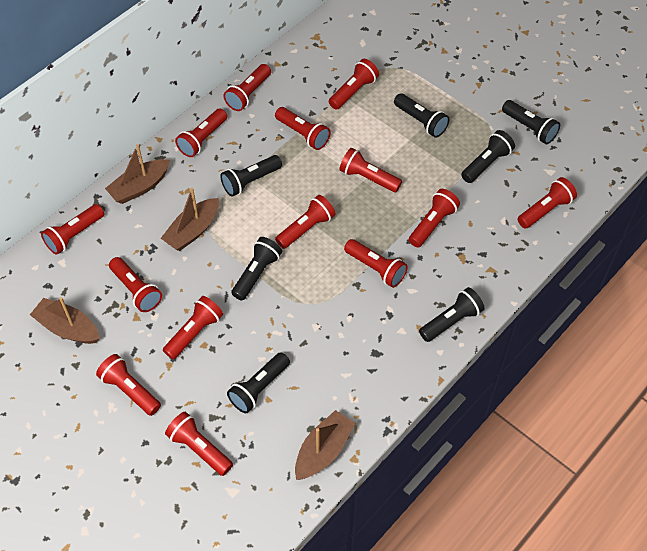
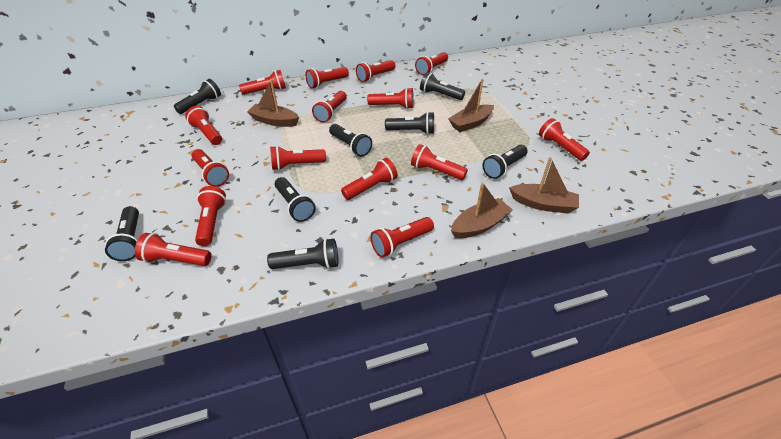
black flashlight: [220,155,282,197] [227,352,290,413] [231,237,282,301] [394,93,449,138] [419,287,485,342] [461,130,515,183] [502,100,560,144] = 7 -> [105,206,139,261] [174,79,221,114] [267,238,339,269] [274,177,316,222] [329,124,372,157] [385,112,434,134] [420,72,465,100] [482,145,528,179] = 8
red flashlight: [41,204,104,255] [96,354,161,416] [109,257,162,312] [163,296,223,359] [165,412,233,476] [175,109,227,157] [223,64,271,111] [275,107,330,150] [275,195,335,249] [329,59,379,110] [339,148,402,192] [344,239,408,288] [409,189,460,248] [518,177,577,229] = 14 -> [135,233,211,266] [185,106,222,145] [192,149,229,187] [195,186,226,246] [239,70,286,95] [270,146,326,170] [306,67,349,88] [312,91,347,123] [341,158,398,200] [356,60,395,82] [367,87,414,109] [370,217,434,258] [411,144,468,180] [415,52,448,75] [539,118,590,161] = 15

